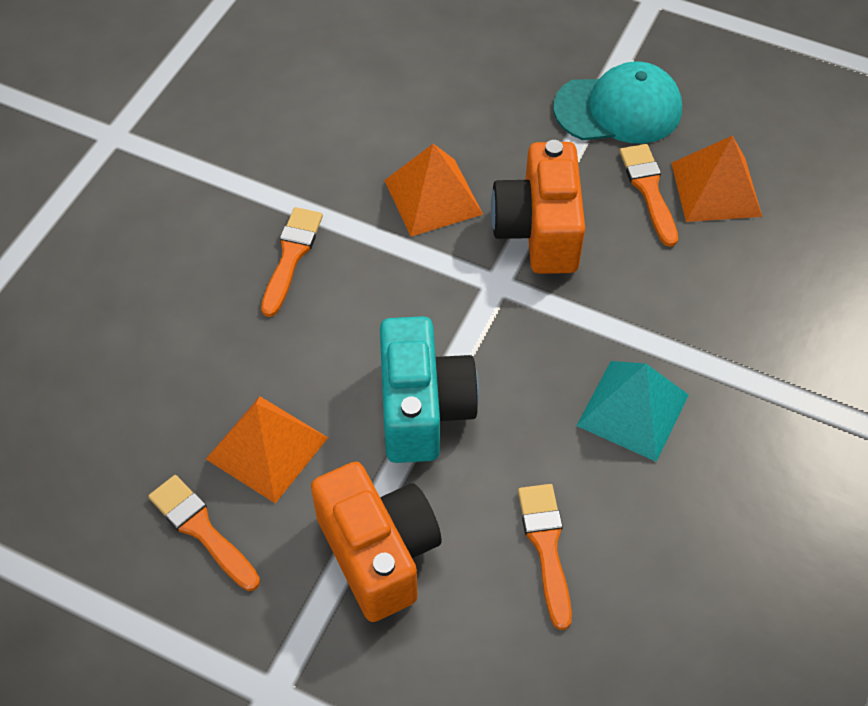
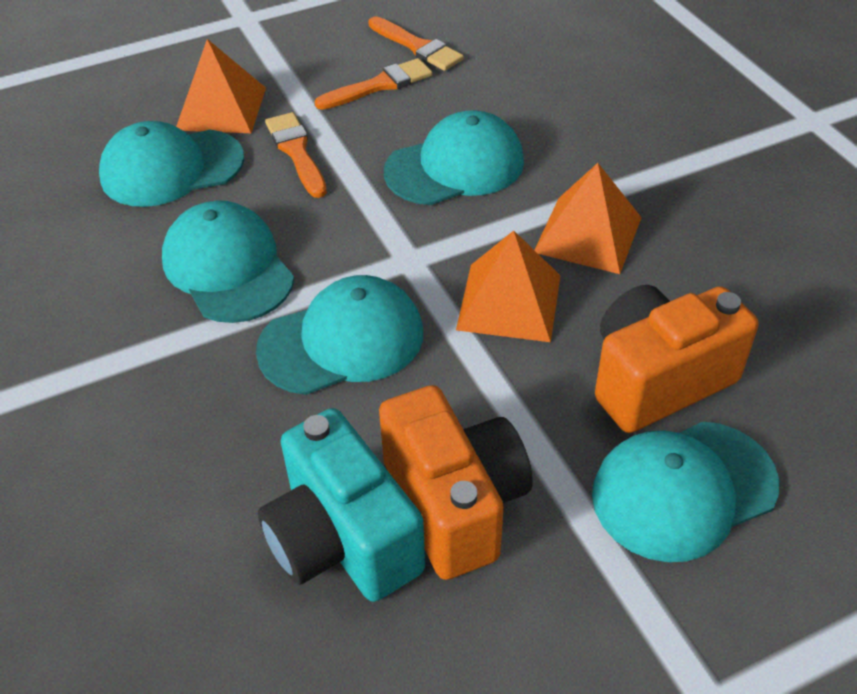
orange brush: [148,475,260,591] [261,207,323,317] [518,484,572,630] [620,144,678,247] = 4 -> [265,112,327,198] [315,58,432,110] [368,16,464,71] = 3
turquoise cap: [553,61,682,144] = 1 -> [99,121,244,207] [162,201,294,323] [256,275,423,395] [384,110,524,205] [592,421,779,562] = 5
turquoise pyramid: [576,361,689,462] = 1 -> none = 0

